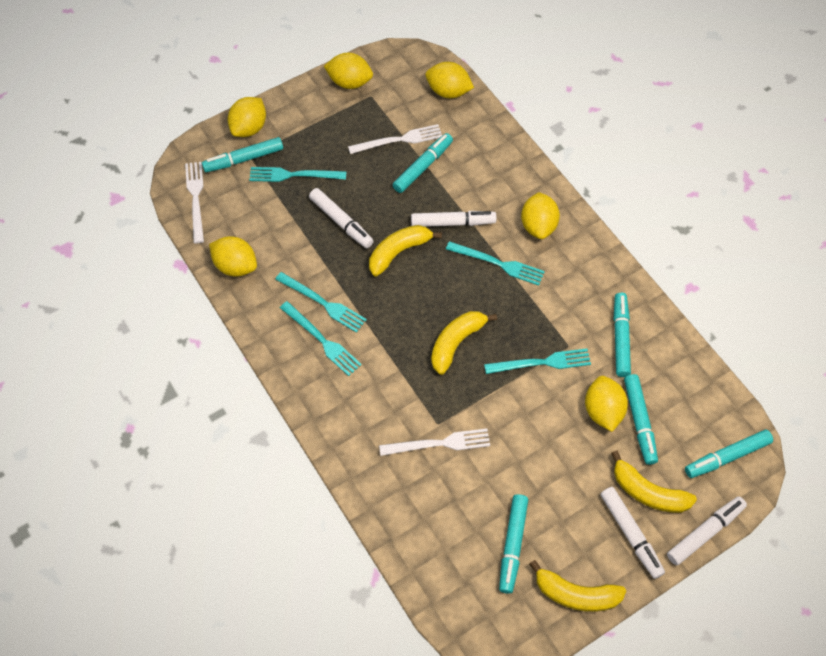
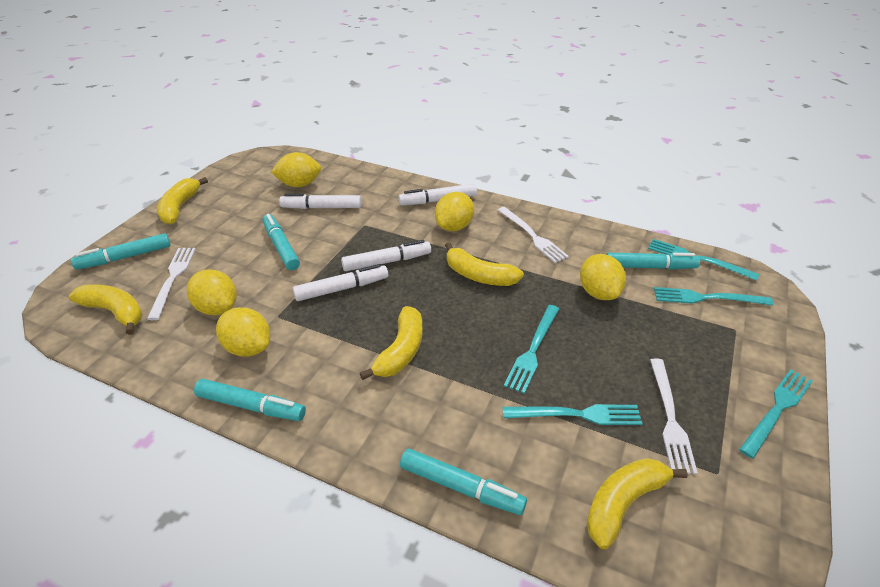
turquoise marker: [202,137,283,172] [393,133,453,193] [499,494,528,594] [613,293,631,377] [624,374,658,465] [685,430,773,478] = 6 -> [71,233,171,270] [194,379,306,421] [262,214,300,270] [400,449,527,515] [606,252,700,270] = 5
yellow banana: [369,225,442,276] [431,311,497,375] [529,560,626,612] [611,450,697,513] = 4 -> [69,285,143,335] [157,177,208,224] [360,306,423,380] [445,242,524,286] [587,458,688,549] = 5
yellow lemon: [209,236,257,277] [228,97,266,137] [324,53,373,89] [425,62,474,98] [521,192,560,239] [585,376,628,432] = 6 -> [187,269,237,315] [216,307,270,357] [271,152,321,187] [435,192,474,231] [580,254,626,300] = 5

